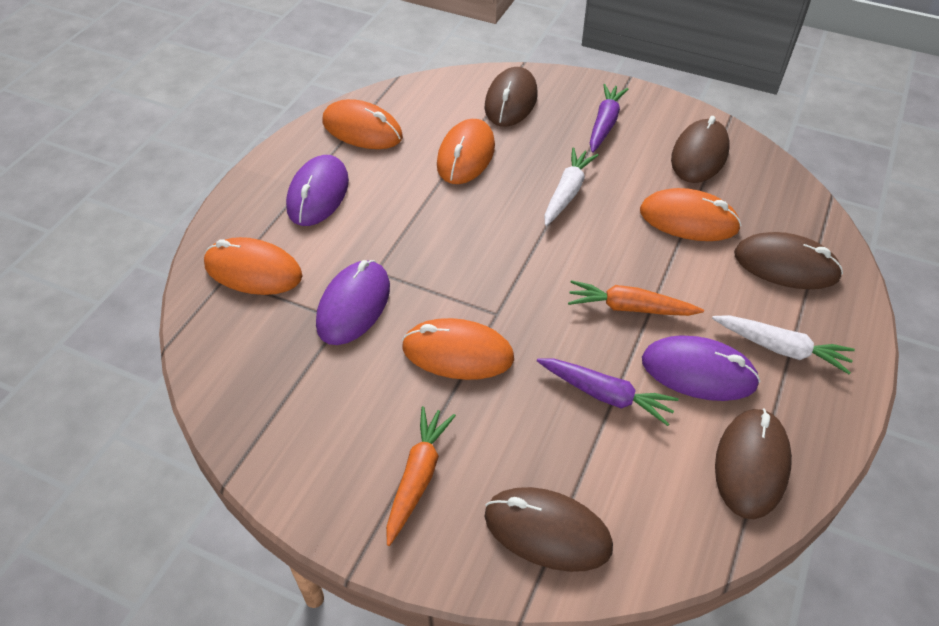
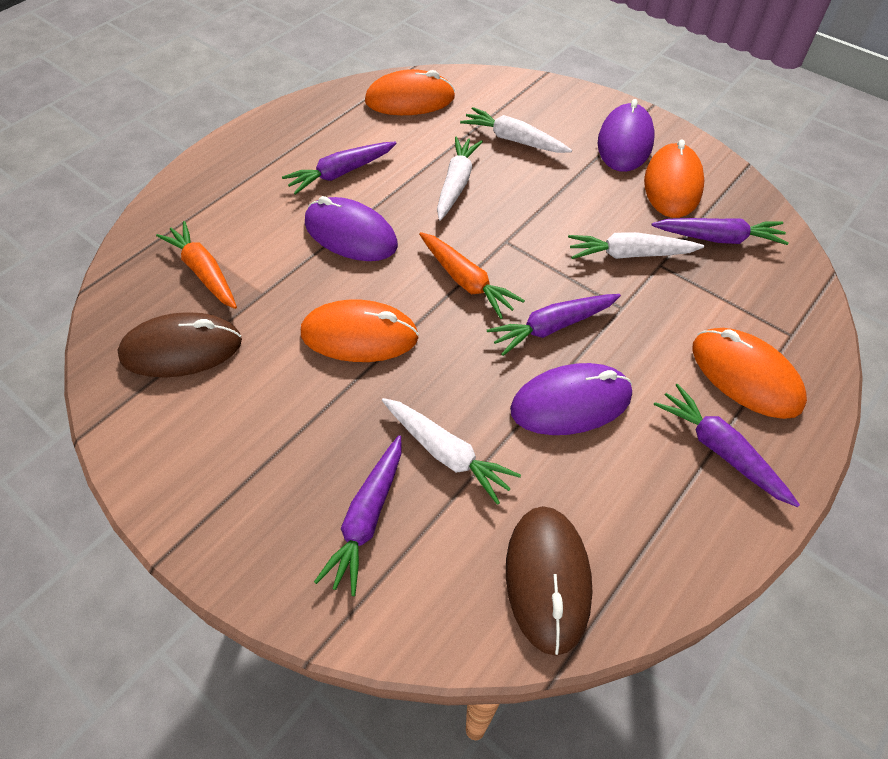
brown mouse: [485,67,537,127] [485,487,613,572] [671,116,730,183] [715,408,792,519] [734,232,843,289] = 5 -> [117,312,242,378] [506,506,593,656] = 2
orange mouse: [204,237,303,295] [323,99,403,149] [402,318,514,380] [437,119,495,184] [640,188,741,241] = 5 -> [301,299,419,362] [365,69,455,115] [644,139,705,218] [693,328,807,419] = 4
purple carrot: [537,359,679,426] [590,84,628,153] = 2 -> [282,141,397,195] [314,435,402,596] [487,294,621,356] [652,218,789,245] [653,384,800,507] = 5
white carrot: [545,147,598,226] [712,315,855,374] = 2 -> [382,398,521,505] [437,136,483,221] [460,107,572,153] [568,232,704,259] = 4

